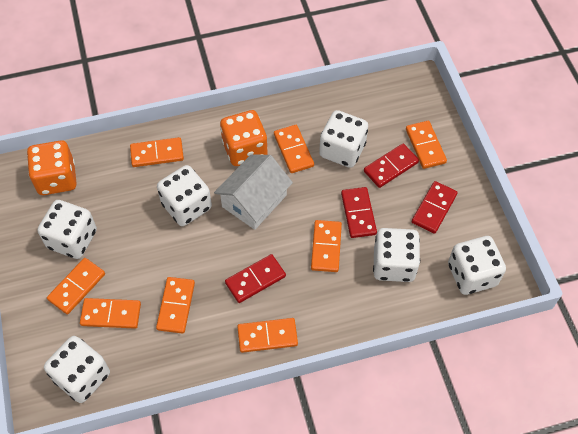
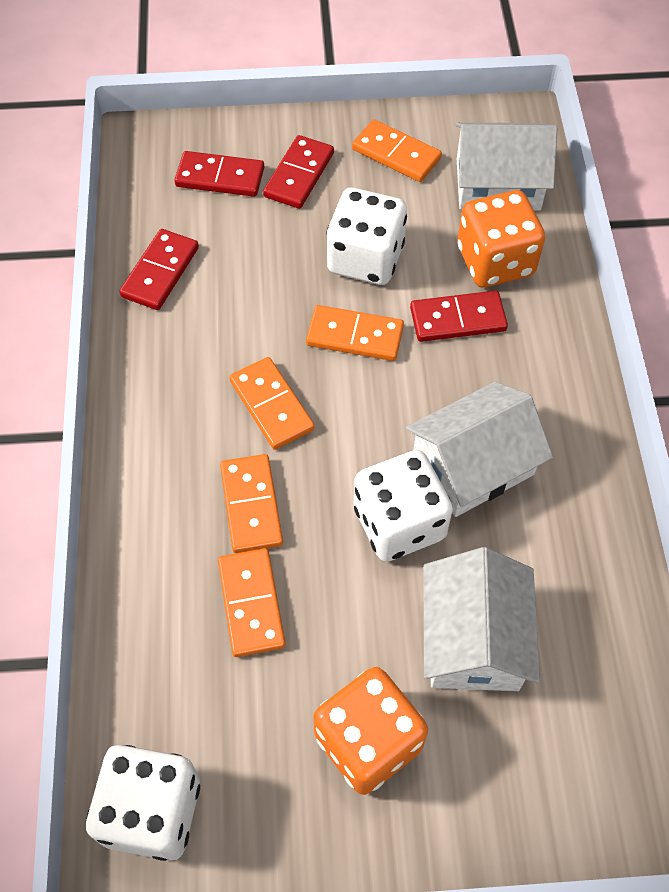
orange domino: [47,258,105,314] [80,298,141,329] [130,137,184,167] [156,277,195,334] [237,318,298,353] [274,125,314,173] [311,220,342,272] [406,121,447,169] = 8 -> [218,548,286,657] [220,454,283,553] [229,357,315,450] [306,305,404,361] [352,119,442,182] = 5
white dice: [38,200,97,259] [44,336,110,403] [157,165,212,226] [319,110,368,168] [373,228,420,282] [448,236,506,295] = 6 -> [86,745,200,861] [326,188,407,285] [354,450,453,562] = 3
white house: [214,154,293,230] = 1 -> [406,382,553,517] [424,547,540,691] [456,122,557,211] = 3

